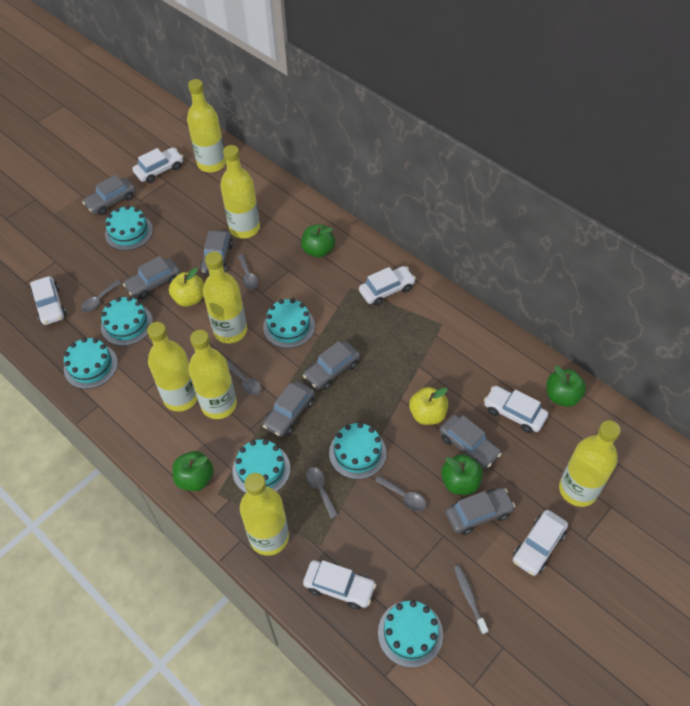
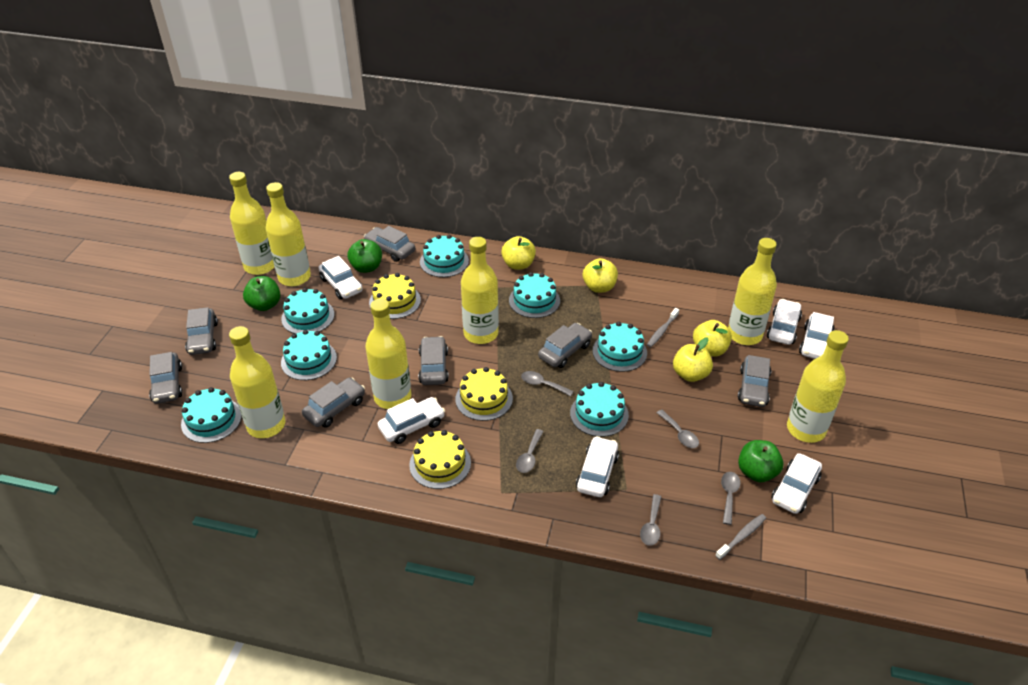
green apple: [173,451,214,491] [301,224,335,258] [441,454,483,495] [547,366,586,407] = 4 -> [243,276,281,311] [348,239,382,273] [738,440,783,482] = 3
grey toothbrush: [454,565,488,634] = 1 -> [647,308,679,347] [715,514,766,560] = 2
yellow apple: [169,268,204,307] [409,387,448,425] = 2 -> [501,236,536,270] [583,258,618,293] [673,338,713,382] [693,320,732,357] = 4
yellow cake: none = 0 -> [369,273,421,319] [409,430,471,489] [455,367,513,421] = 3

